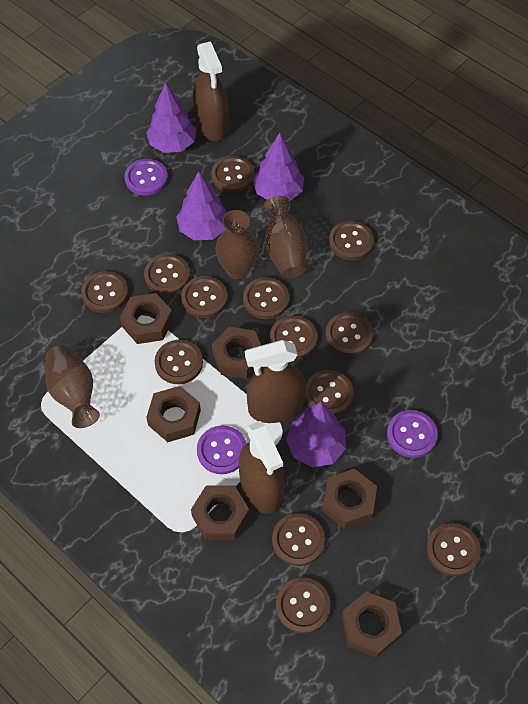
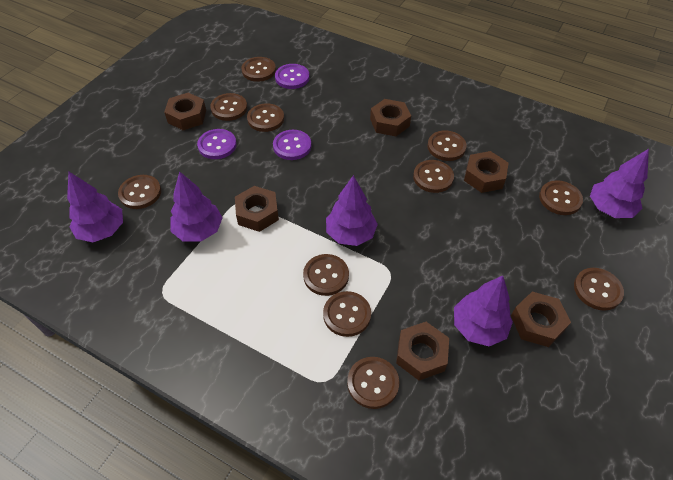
brown button: [81,271,128,313] [144,254,190,295] [154,340,203,384] [181,276,228,318] [211,156,254,193] [243,277,289,319] [270,316,317,359] [272,513,325,566] [276,577,331,634] [305,370,354,415] [326,312,373,356] [329,221,374,260] [426,523,481,577] = 13 -> [118,175,161,209] [210,93,247,121] [241,57,276,82] [247,103,284,132] [303,254,349,296] [323,291,371,337] [347,357,399,409] [413,160,454,193] [427,130,467,161] [539,180,583,215] [574,268,624,311] = 11
brown spray bottle: [193,41,229,141] [239,421,285,514] [245,340,306,423] = 3 -> none = 0
brown vase: [45,345,100,428] [216,210,259,279] [264,196,307,278] = 3 -> none = 0
purple tree: [146,83,196,153] [176,171,227,240] [253,133,304,201] [286,402,346,468] = 4 -> [67,172,123,242] [170,171,223,241] [326,175,378,246] [454,276,513,346] [590,149,649,218] = 5

